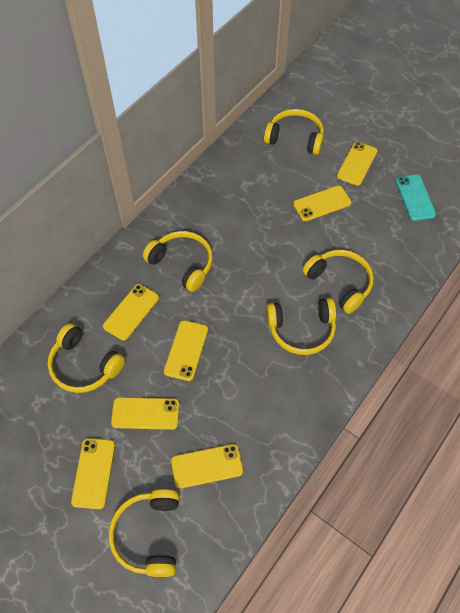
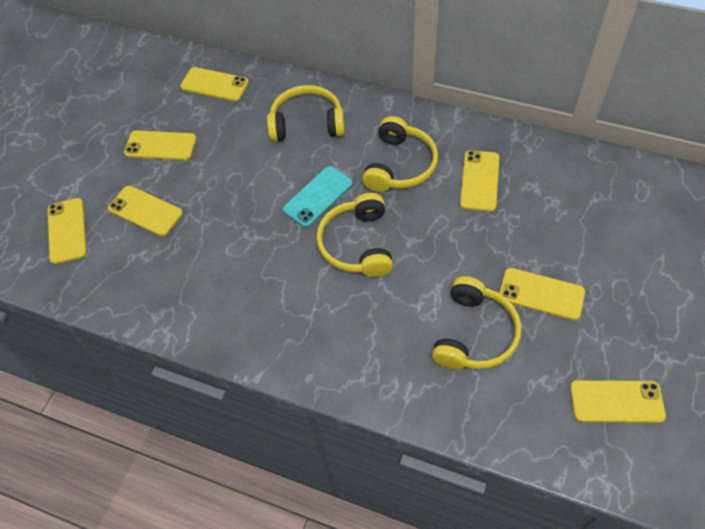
yellow headphones: [48,323,125,393] [109,489,179,577] [143,231,213,292] [264,109,324,155] [266,298,336,355] [303,250,374,314] = 6 -> [267,85,345,141] [316,193,393,277] [362,116,438,192] [432,276,522,369] = 4

